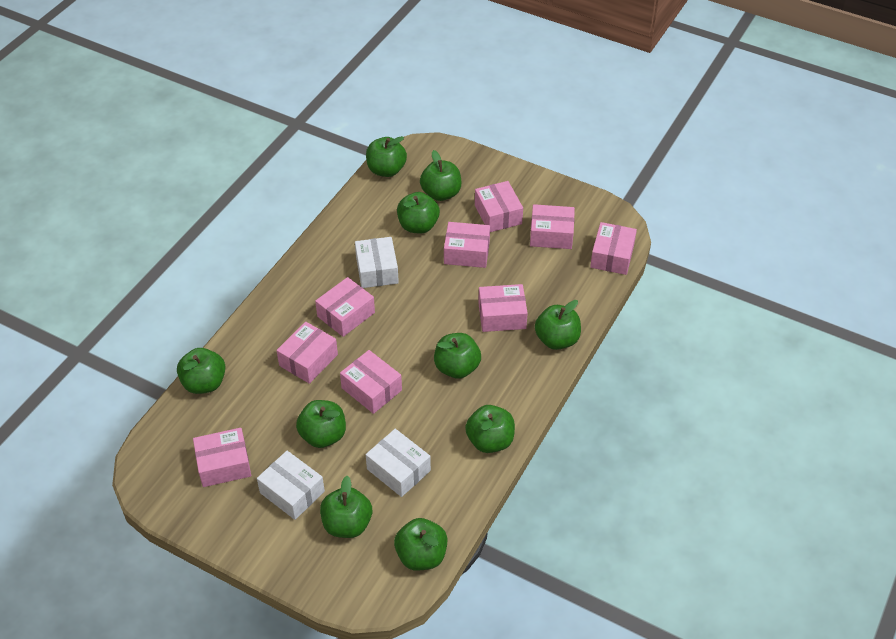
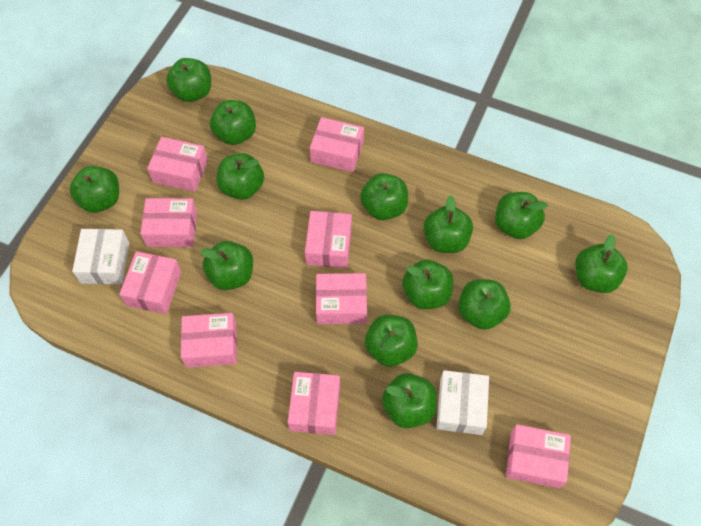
green apple: [177,348,226,394] [296,400,346,448] [320,476,372,538] [366,136,407,177] [394,518,447,571] [397,192,440,233] [420,150,462,201] [434,333,481,379] [465,405,515,453] [535,300,581,350] = 10 -> [69,166,119,213] [166,58,211,102] [200,241,253,290] [210,100,256,145] [217,153,264,200] [360,173,408,220] [365,315,418,367] [382,373,437,428] [402,260,453,309] [423,195,473,253] [458,279,511,330] [495,192,548,239] [575,235,627,293] = 13
white box: [257,451,325,520] [355,237,399,288] [366,429,431,497] = 3 -> [72,229,129,284] [436,370,489,435] = 2

